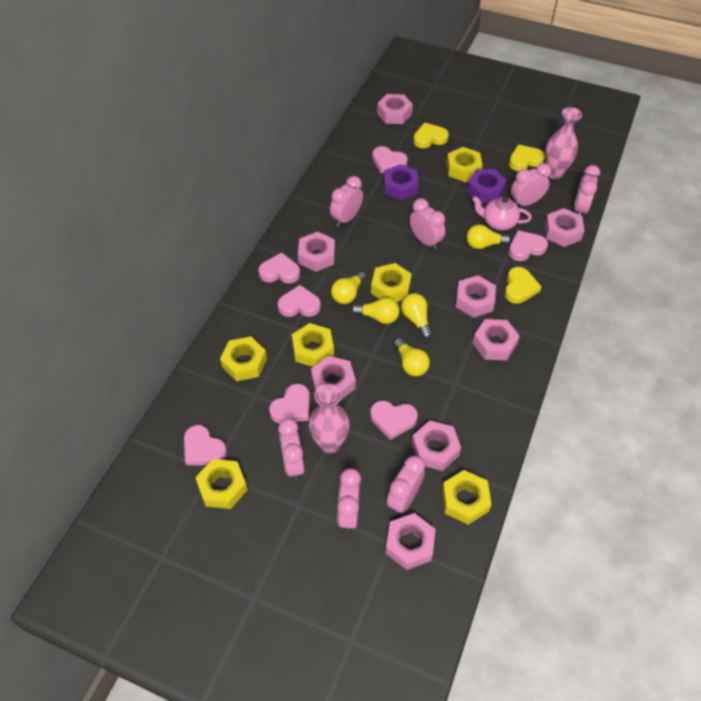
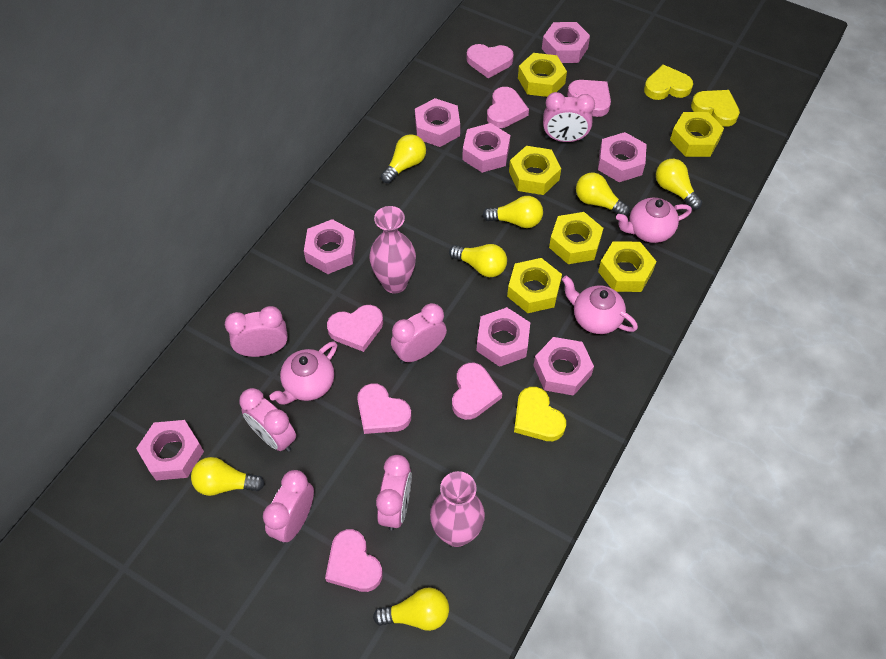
pink clock: [278,418,305,480] [330,176,363,227] [337,468,361,532] [387,456,425,515] [410,198,445,250] [511,163,551,206] [574,165,600,215] = 7 -> [225,306,288,357] [239,388,296,452] [263,470,314,543] [376,455,412,531] [391,303,447,364] [543,92,595,142] = 6
pink teapot: [472,196,532,231] = 1 -> [269,341,337,405] [562,276,638,334] [616,198,692,243] = 3
purple nut: [384,164,419,201] [467,169,507,203] = 2 -> none = 0
yellow light bulb: [331,271,366,304] [351,297,400,324] [394,338,430,376] [401,293,432,339] [466,225,511,249] = 5 -> [191,457,265,496] [373,587,449,631] [381,134,426,183] [449,244,507,277] [483,196,543,228] [576,173,630,216] [656,159,702,210] = 7

